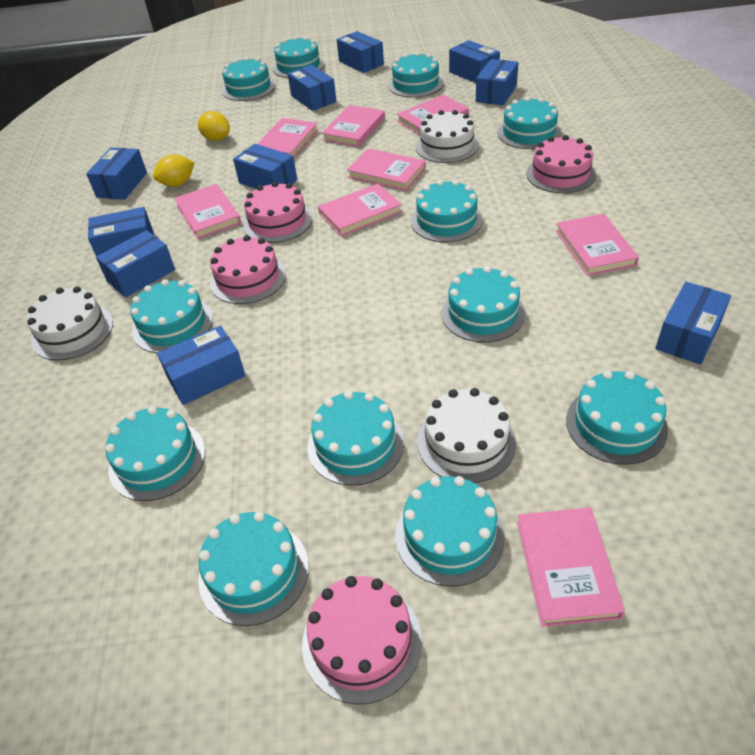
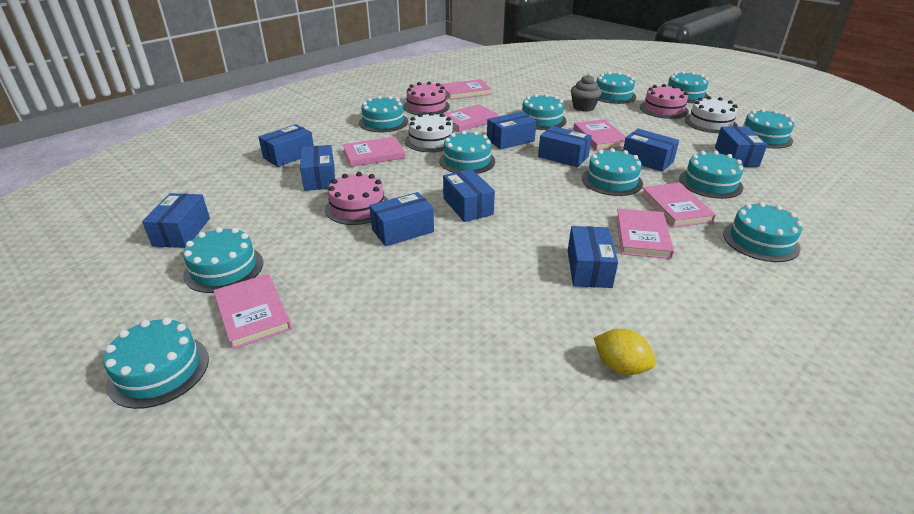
grey cupcake: none = 0 -> [571,74,602,112] = 1
pink book: [174,184,241,239] [257,118,318,158] [318,183,402,237] [322,105,385,147] [347,148,426,191] [397,95,469,135] [517,507,625,627] [556,213,639,276] = 8 -> [213,274,292,350] [342,137,405,167] [440,79,491,100] [444,104,498,132] [573,119,626,151] [616,209,674,259] [641,183,716,228] = 7
pink cake: [210,235,286,304] [243,182,312,243] [302,576,422,705] [526,135,596,193] = 4 -> [325,172,388,225] [403,82,450,115] [640,84,689,119] = 3
turquoise cake: [105,406,205,501] [130,279,213,353] [198,511,309,626] [222,57,275,101] [273,36,324,78] [307,391,404,486] [388,52,444,98] [395,476,505,586] [411,180,483,242] [441,266,525,342] [497,97,561,149] [566,371,668,465] = 12 -> [103,318,209,409] [183,227,263,293] [359,96,408,132] [439,131,495,174] [522,94,567,130] [582,148,643,196] [596,72,636,104] [668,71,709,103] [679,151,744,199] [723,202,803,262] [743,109,794,149] = 11
white cake: [27,286,113,361] [416,110,479,163] [417,388,516,483] = 3 -> [405,112,453,152] [685,96,738,133] = 2
yellow lemon: [153,154,194,187] [198,111,230,141] = 2 -> [594,329,656,375] = 1

